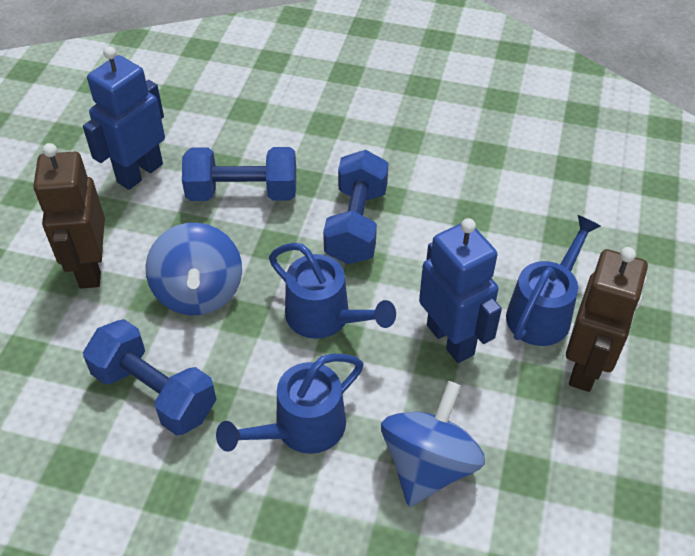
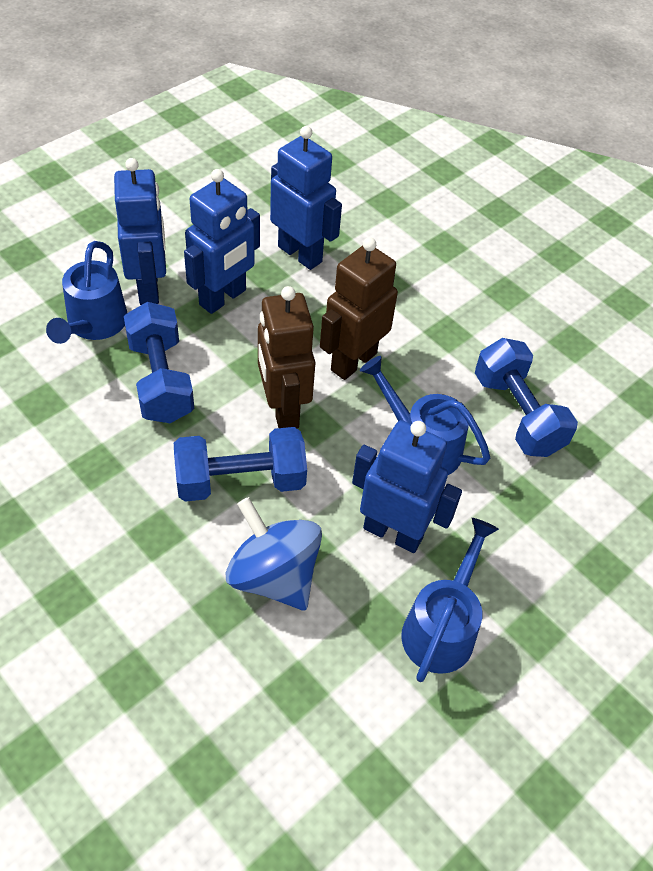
blue robot: [83,46,165,190] [419,218,502,363] = 2 -> [114,158,166,305] [184,169,260,314] [270,126,342,270] [352,420,462,553] = 4
blue spinning top: [145,223,242,315] [381,381,485,507] = 2 -> [225,497,322,610] = 1

